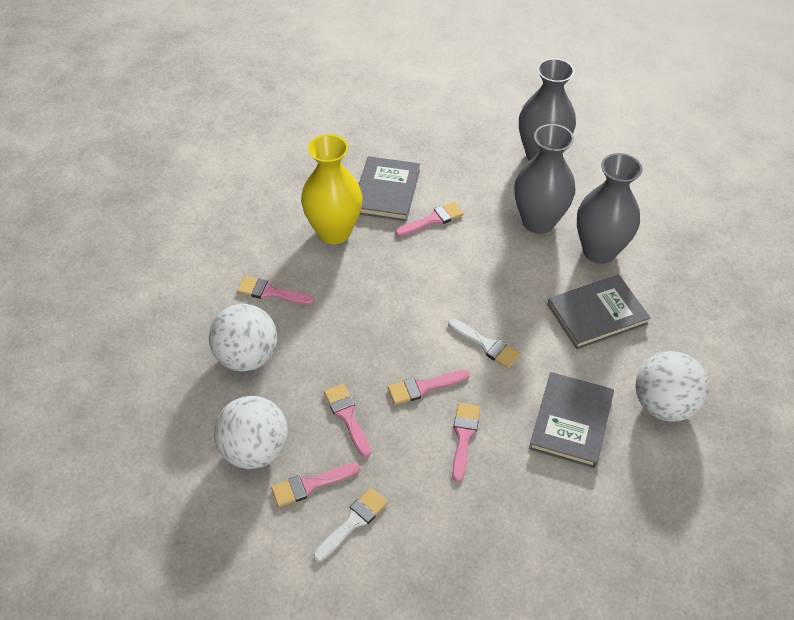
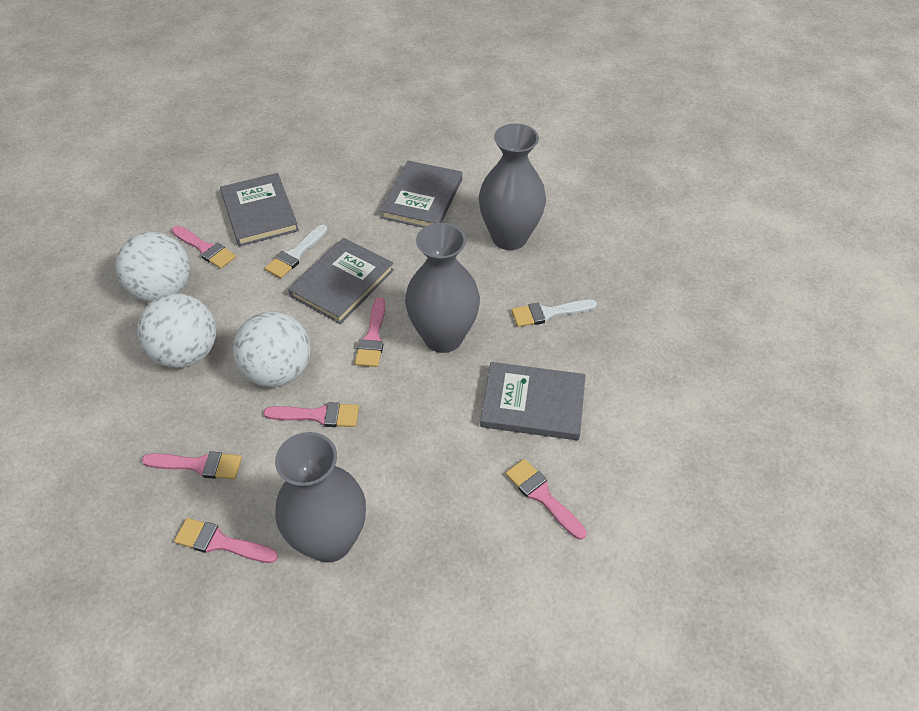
grey book: [359,156,420,221] [529,372,614,468] [547,275,651,349] = 3 -> [220,173,299,247] [288,238,394,324] [380,161,462,228] [480,362,585,440] = 4
yellow vase: [301,134,362,245] = 1 -> none = 0

